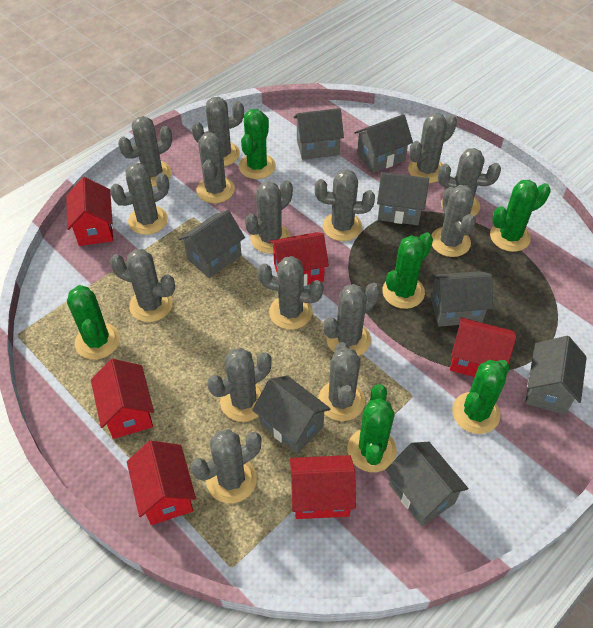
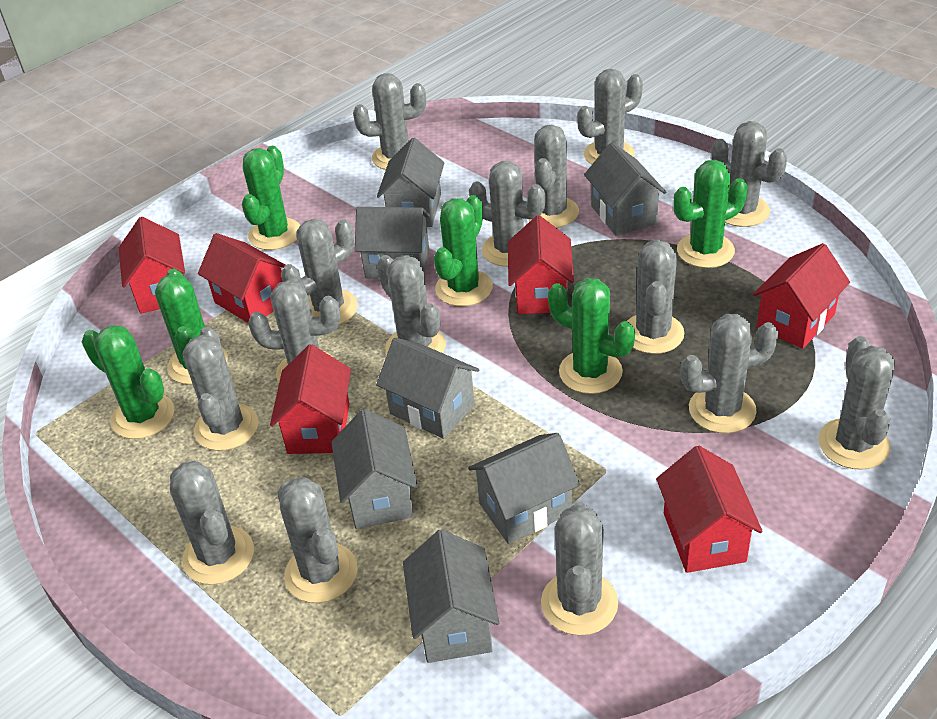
grey house: [179,210,245,278] [252,376,331,454] [294,108,344,160] [355,114,413,173] [377,172,429,225] [386,442,469,526] [431,271,493,327] [525,336,587,415] = 8 -> [331,409,418,529] [355,207,430,278] [376,338,479,439] [377,138,445,227] [403,530,499,663] [468,433,580,544] [584,142,666,236] = 7

